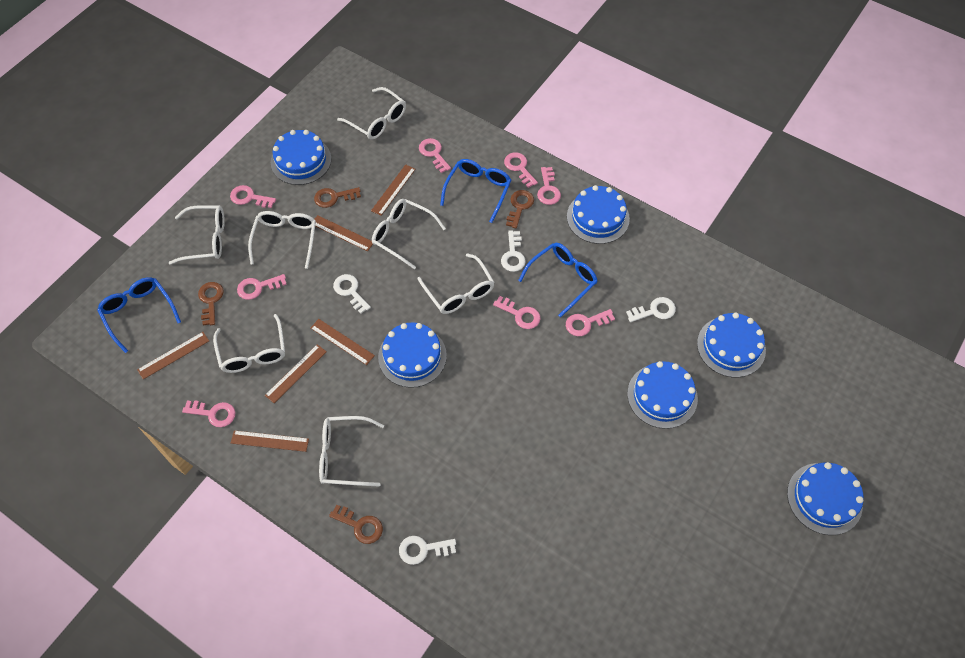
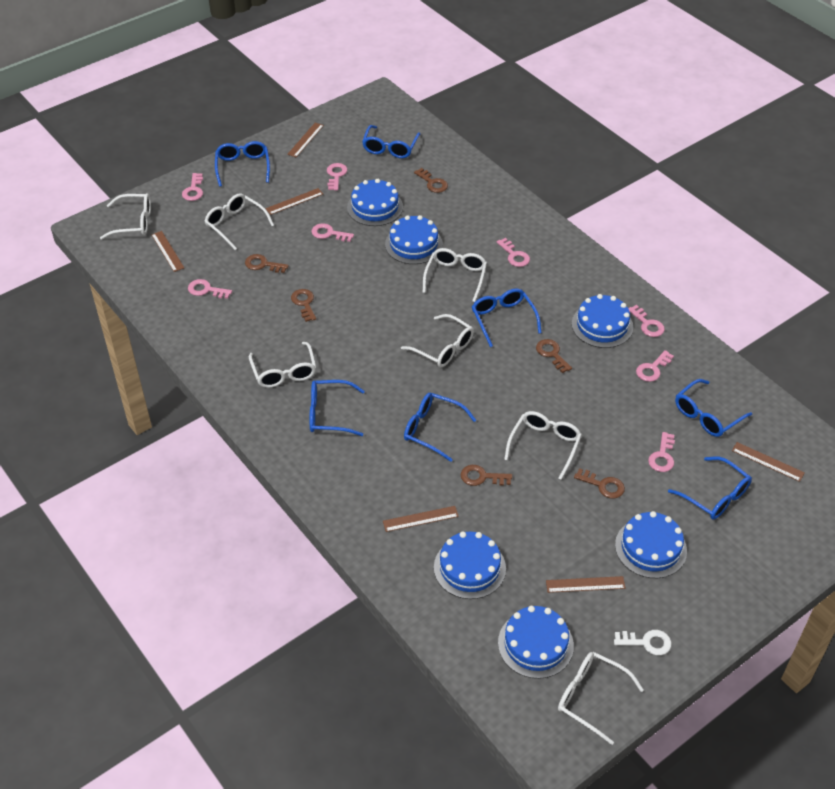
blue glasses: [97,277,181,353] [440,159,511,223] [518,243,598,318] = 3 -> [215,141,270,187] [309,380,365,436] [362,125,420,158] [404,393,476,462] [472,289,542,347] [668,456,752,519] [675,379,752,437] = 7
brown key: [198,282,224,325] [314,187,361,208] [329,504,383,544] [506,190,534,229] = 4 -> [245,254,289,273] [291,289,316,322] [414,168,448,193] [461,465,512,486] [536,339,572,373] [574,468,625,499] = 6
white key: [333,274,371,314] [399,536,456,565] [501,230,526,272] [626,297,676,322] = 4 -> [614,630,671,655] = 1

